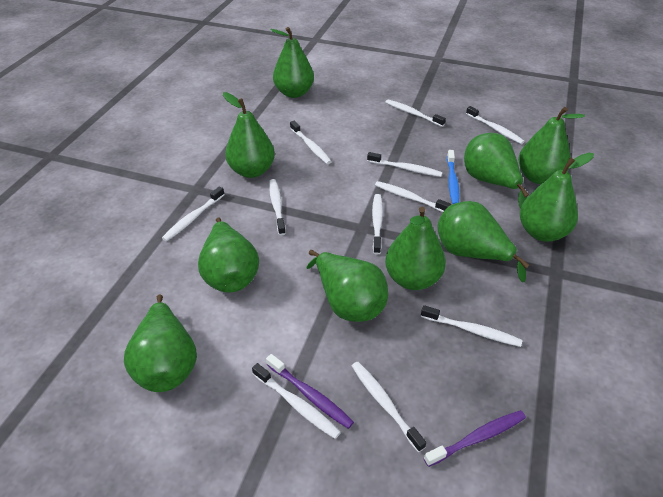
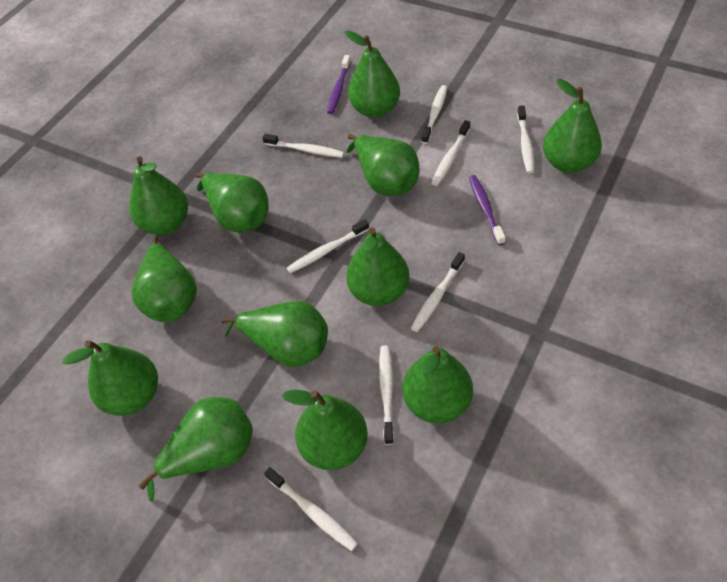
blue toothbrush: [447,150,460,204] = 1 -> none = 0
green pear: [124,294,197,392] [198,217,259,293] [223,92,275,178] [271,27,314,98] [307,250,388,322] [385,207,446,290] [437,201,529,282] [464,133,529,209] [518,107,585,184] [520,153,594,242] = 10 -> [62,340,158,416] [129,156,188,235] [132,237,197,322] [139,397,253,502] [195,172,269,232] [221,301,328,367] [282,389,368,470] [345,30,400,118] [346,228,410,306] [347,134,419,196] [402,346,473,424] [543,79,602,173] = 12
white toothbrush: [162,186,225,241] [252,363,341,439] [269,179,286,235] [290,121,332,164] [352,362,426,452] [367,152,443,177] [372,194,383,254] [375,181,451,212] [385,99,446,127] [421,305,522,347] [466,106,525,144] = 11 -> [262,134,344,158] [264,467,358,551] [287,219,369,273] [379,345,394,445] [411,252,465,332] [421,85,447,144] [432,120,470,186] [517,105,534,174] = 8

